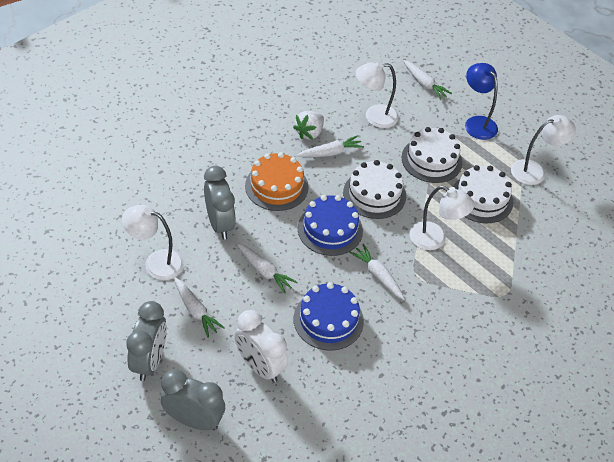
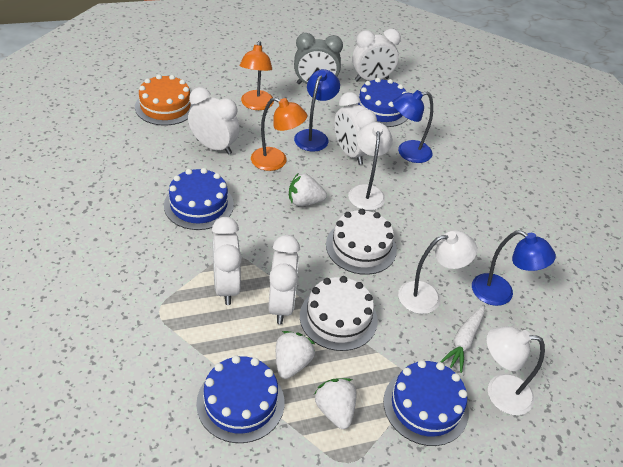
blue cake: [294,282,364,350] [298,195,363,256] = 2 -> [164,168,234,230] [196,355,285,443] [356,78,408,127] [383,360,469,446] = 4
blue lamp: [465,63,498,140] = 1 -> [294,69,340,152] [393,90,433,163] [472,230,556,306] = 3
grey clock: [126,301,167,381] [161,369,225,430] [204,166,236,240] = 3 -> [294,33,343,84] = 1
orange lamp: none = 0 -> [240,41,274,110] [251,97,307,171] = 2
white cake: [343,160,406,219] [401,127,463,183] [453,165,513,223] = 3 -> [300,276,378,351] [326,209,397,275] = 2
white carrot: [174,277,225,338] [237,243,298,294] [297,135,364,157] [349,244,405,300] [403,60,452,100] = 5 -> [440,306,484,373] = 1
white clock: [234,310,288,383] = 1 -> [188,87,240,155] [212,217,242,305] [268,235,300,324] [334,92,377,165] [352,29,401,81] = 5
white lamp: [122,205,184,280] [356,61,399,128] [409,186,474,250] [511,115,576,185] = 4 -> [348,122,393,210] [398,230,477,314] [487,326,545,415] = 3
white strawberry: [293,111,324,139] = 1 -> [276,331,315,379] [289,173,327,206] [314,378,357,429] = 3

